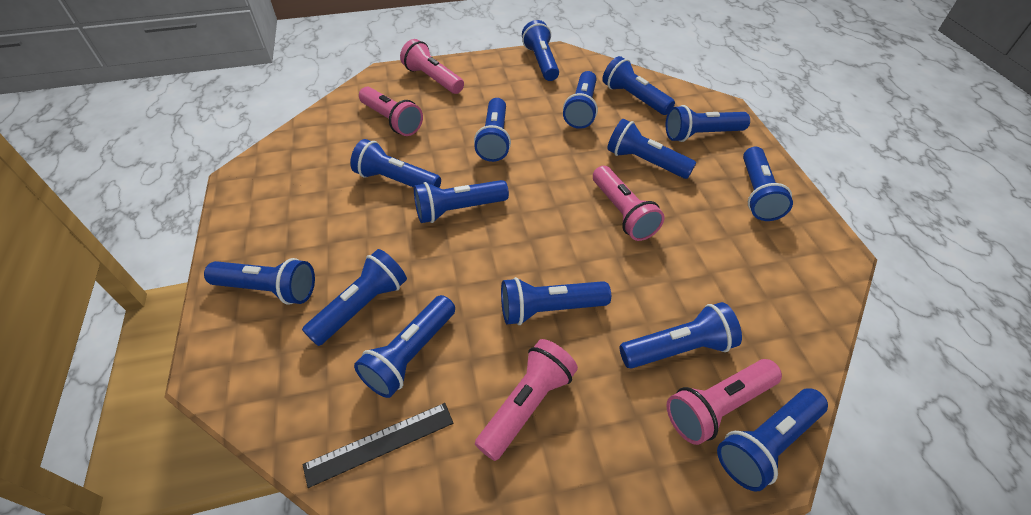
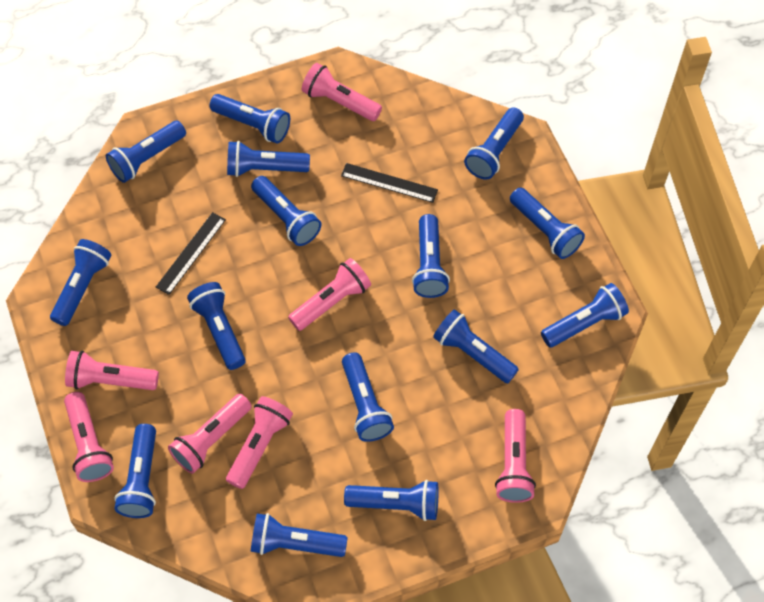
black ruler: [302,403,453,488] = 1 -> [156,212,226,295] [341,163,438,203] = 2
pink flashlight: [359,87,423,136] [400,39,464,94] [475,339,578,461] [593,166,665,241] [667,359,782,445] = 5 -> [64,392,114,482] [65,351,159,390] [168,394,252,474] [226,396,293,489] [288,258,371,331] [302,63,382,121] [495,409,536,503] = 7

